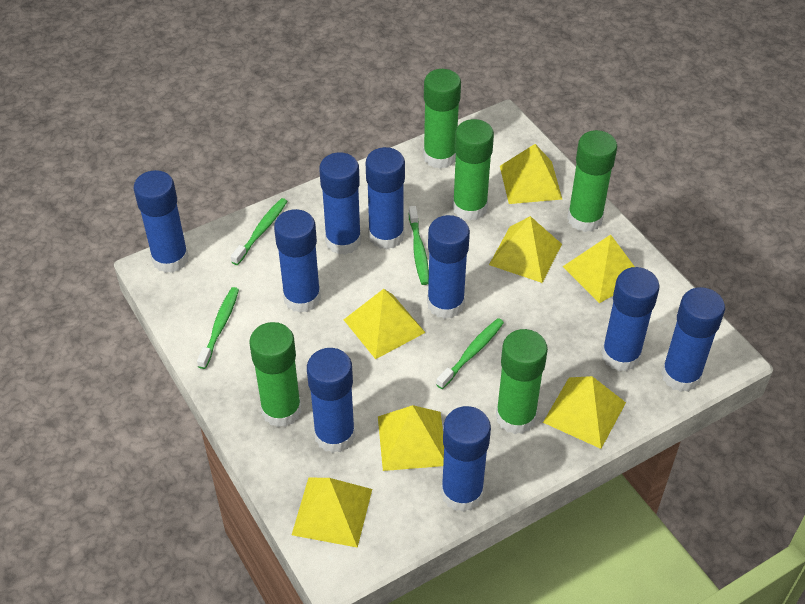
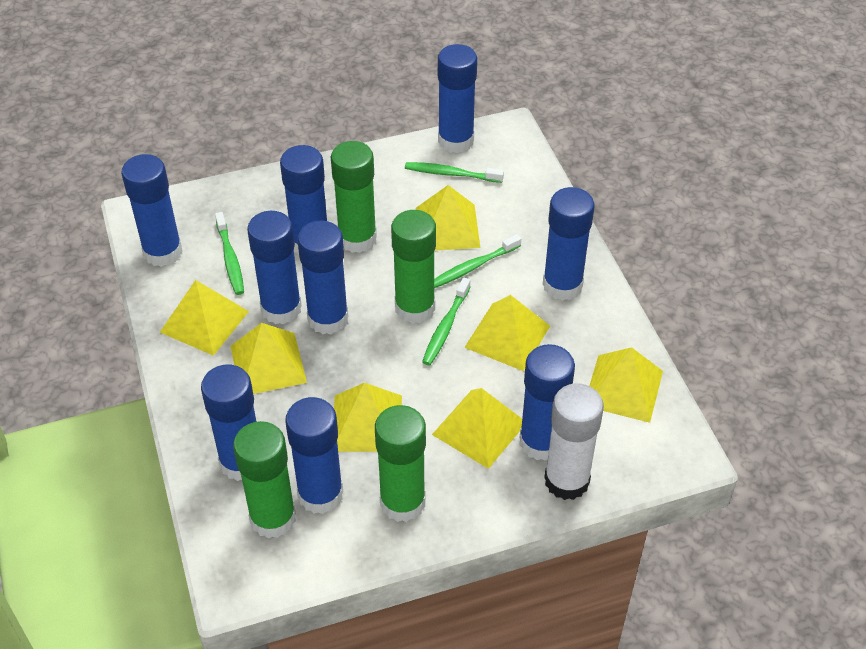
green glue stick: [249,322,301,427] [423,69,461,169] [452,119,494,221] [496,329,548,434] [567,130,617,232] = 5 -> [233,421,296,538] [331,141,377,253] [375,405,426,522] [391,210,436,324] = 4
white glue stick: none = 0 -> [544,383,604,500] = 1

